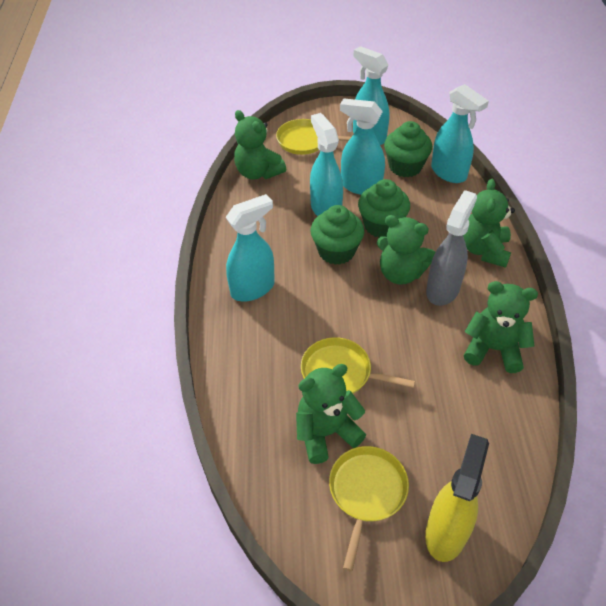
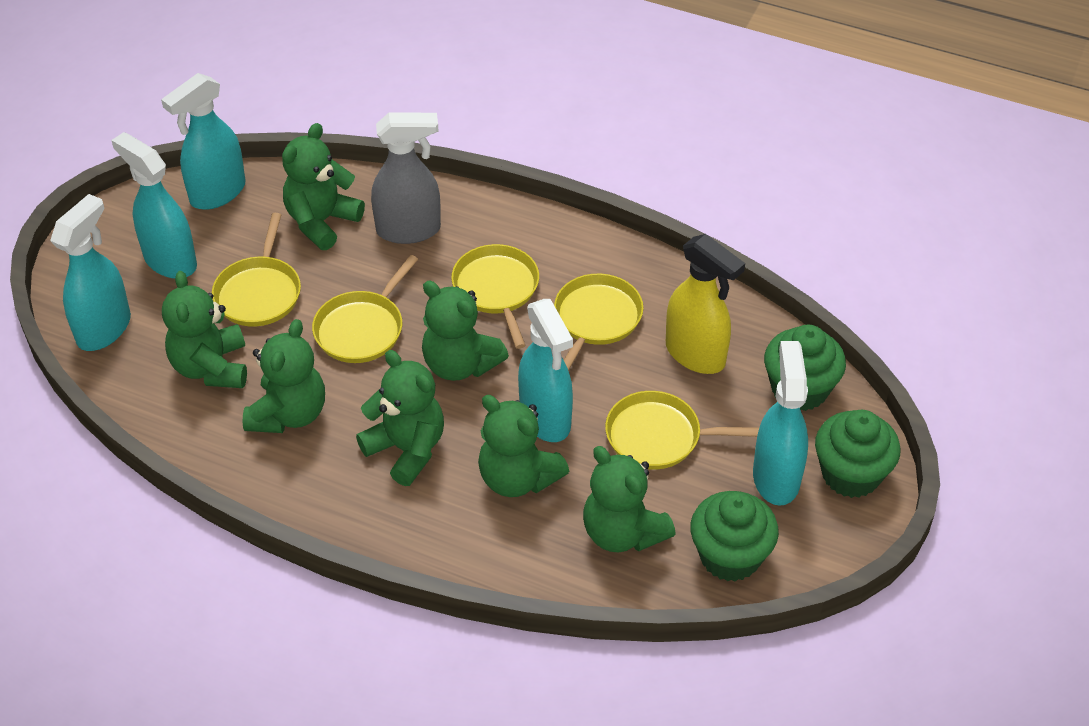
green teddy bear: [234,110,286,179] [296,364,366,464] [377,215,435,285] [463,178,515,268] [464,281,538,373] = 5 -> [162,271,247,388] [243,319,325,433] [282,123,365,250] [356,350,444,486] [422,281,509,381] [478,395,569,497] [583,446,676,553] = 7
yellow pan: [276,119,351,155] [301,337,415,394] [329,446,409,571] = 3 -> [212,213,301,326] [312,255,418,363] [451,244,539,349] [554,274,644,371] [605,391,759,469] = 5

